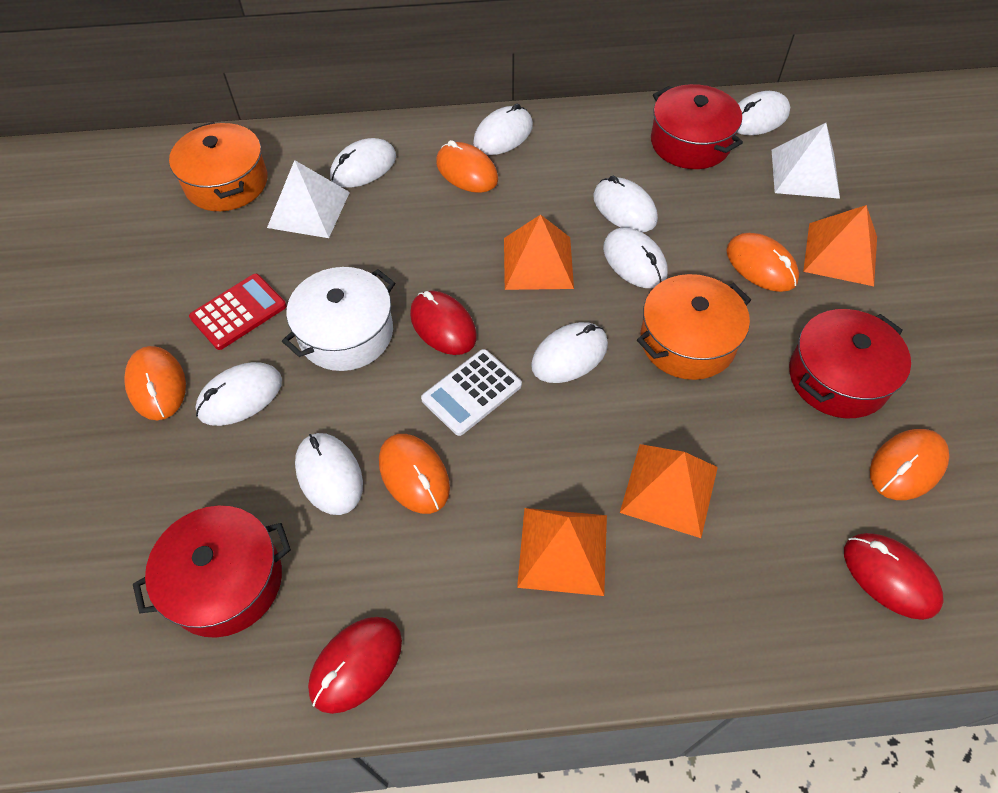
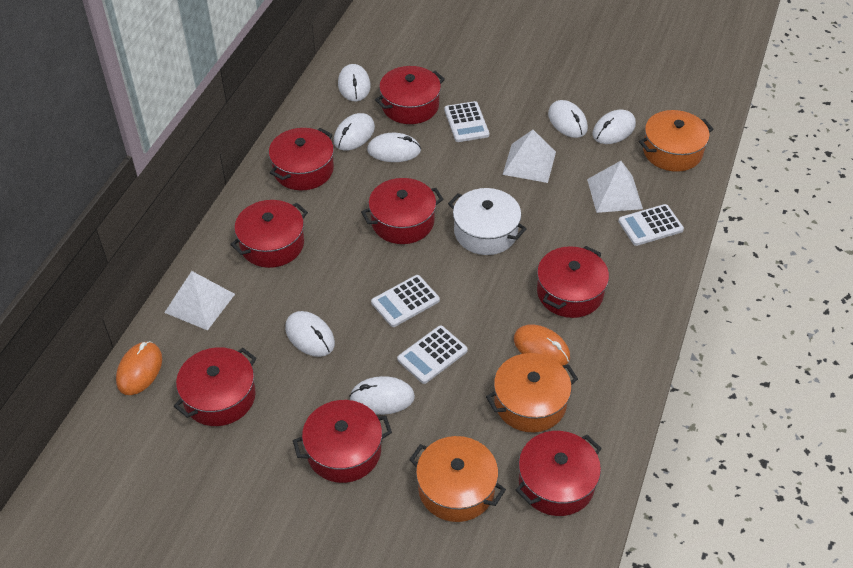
orange mouse: [124,346,186,420] [379,434,450,514] [436,140,498,193] [726,233,799,292] [870,429,949,500] = 5 -> [116,341,162,395] [514,324,570,366] = 2
orange pot: [169,122,267,211] [637,274,751,380] = 2 -> [409,436,506,522] [486,353,578,433] [639,110,713,172] = 3
orange pyramid: [504,214,574,290] [517,508,607,596] [620,444,718,538] [803,205,877,286] = 4 -> none = 0
red calculator: [189,274,286,350] = 1 -> none = 0
red mouse: [308,617,402,714] [410,291,477,355] [844,533,944,620] = 3 -> none = 0
red pot: [133,506,291,638] [651,84,743,169] [789,309,911,418] = 3 -> [174,347,257,426] [230,200,308,268] [269,128,334,190] [293,400,392,483] [361,178,443,244] [375,66,445,124] [516,431,602,516] [537,246,609,318] = 8
white calculator: [421,349,522,436] = 1 -> [371,275,440,327] [397,325,468,384] [444,101,489,142] [618,204,684,246] = 4
white mouse: [195,362,282,426] [295,433,363,515] [330,138,396,188] [473,104,533,155] [531,322,608,383] [593,176,658,232] [603,228,667,288] [737,91,790,135] = 8 -> [285,311,335,357] [334,113,375,151] [338,64,371,101] [349,376,415,415] [367,133,421,162] [548,100,588,138] [593,110,636,144] = 7
white pyramid: [267,160,350,238] [772,123,840,199] = 2 -> [164,271,235,330] [503,130,556,183] [587,161,643,213] = 3

